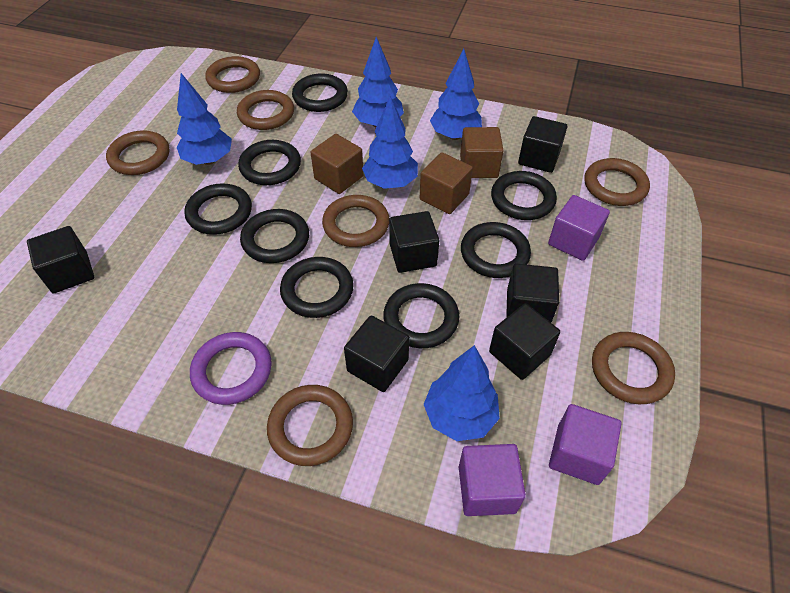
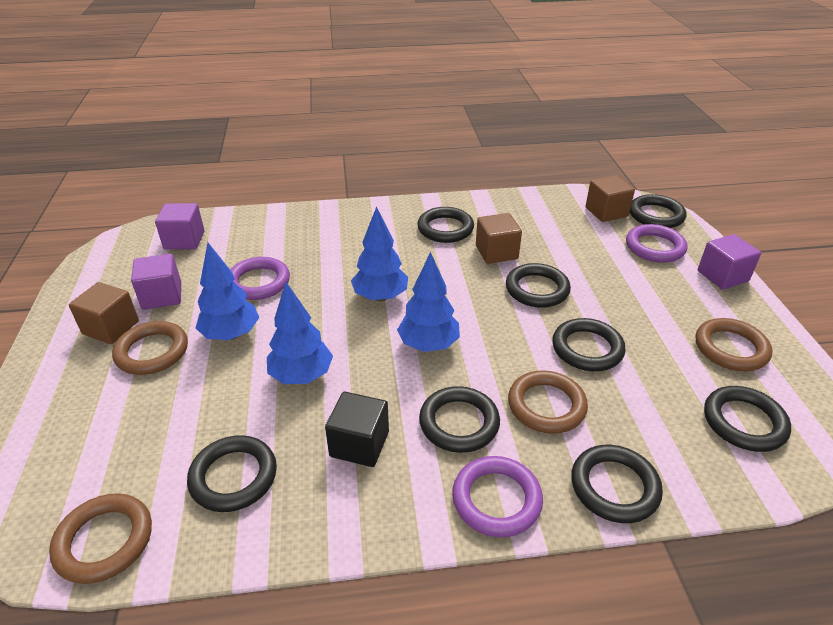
black cube: [27,226,94,293] [344,315,409,392] [389,211,439,273] [489,303,560,380] [506,264,559,323] [518,116,567,173] = 6 -> [325,392,389,467] = 1
blue tree: [177,73,232,165] [352,37,404,127] [362,96,418,189] [424,345,500,441] [430,49,482,140] = 5 -> [196,242,259,340] [267,282,333,384] [351,206,408,302] [397,252,460,352] = 4
brown ring: [106,130,169,175] [206,56,260,93] [237,90,294,130] [267,385,353,466] [322,195,390,247] [585,158,650,206] [592,332,675,404] = 7 -> [49,493,152,584] [112,321,188,375] [508,370,588,434] [696,318,772,371] = 4
purple ring: [190,332,272,405] = 1 -> [230,257,290,300] [452,456,543,537] [626,224,687,263] = 3

